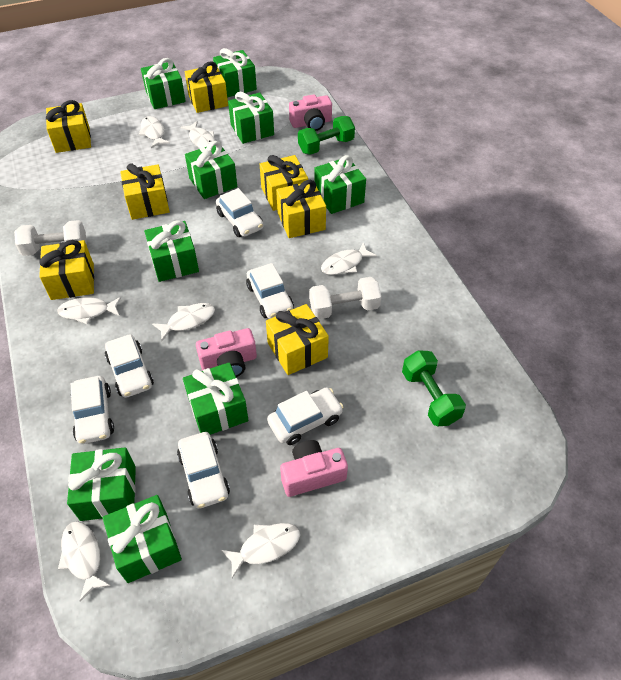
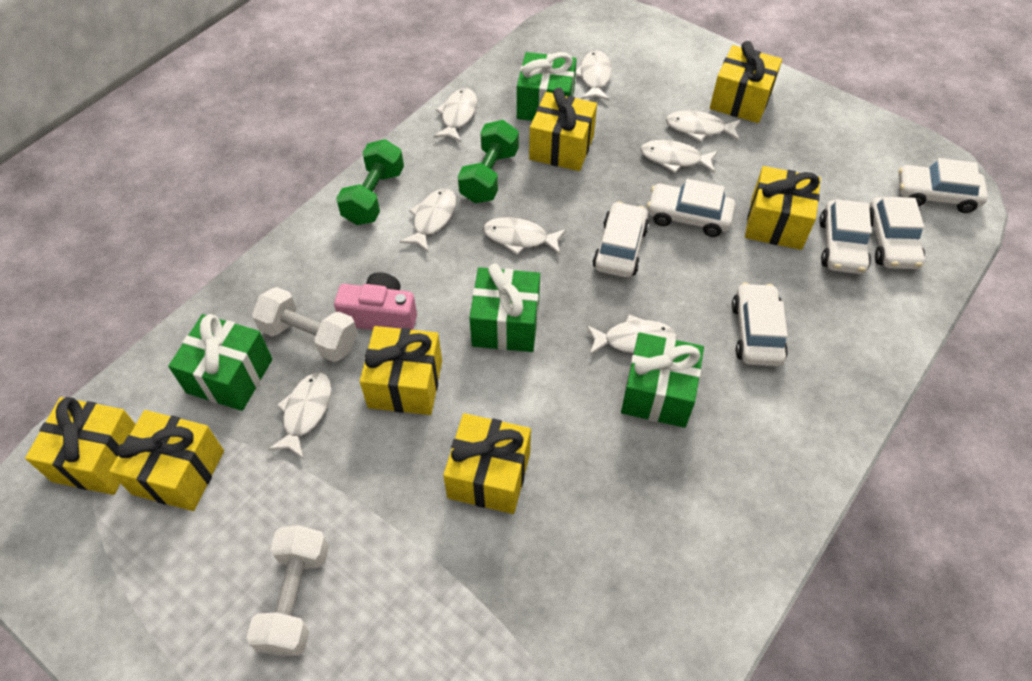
green gift: [67,447,136,521] [103,495,182,583] [141,58,186,109] [144,220,199,282] [183,362,249,435] [185,141,237,199] [213,48,257,98] [228,92,274,144] [314,155,366,214] = 9 -> [168,314,272,411] [469,264,540,352] [517,52,577,121] [621,332,704,428] = 4
pink camera: [196,328,257,377] [280,440,348,497] [289,94,332,131] = 3 -> [334,272,417,330] = 1
white fish: [57,297,121,324] [58,521,111,601] [138,116,170,148] [152,303,215,341] [180,121,215,148] [221,523,300,578] [321,242,377,275] = 7 -> [268,373,331,458] [400,189,456,253] [433,88,477,142] [483,217,566,255] [576,50,612,100] [586,314,677,355] [640,140,718,173] [666,110,741,142] = 8

